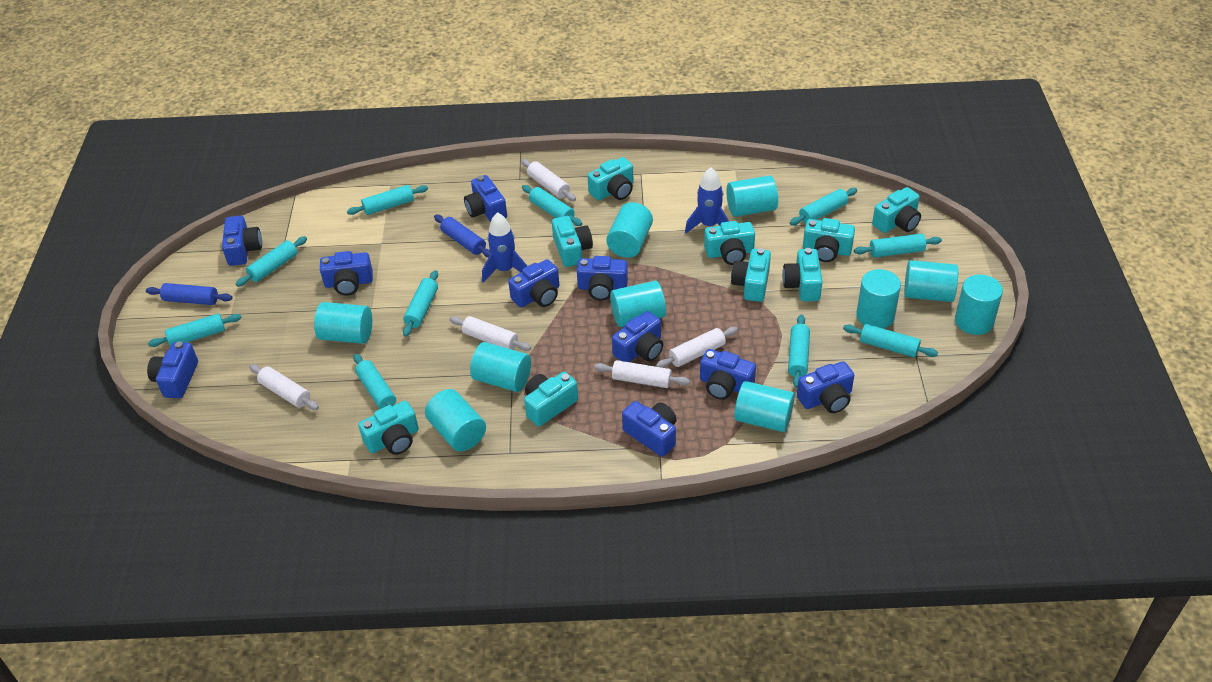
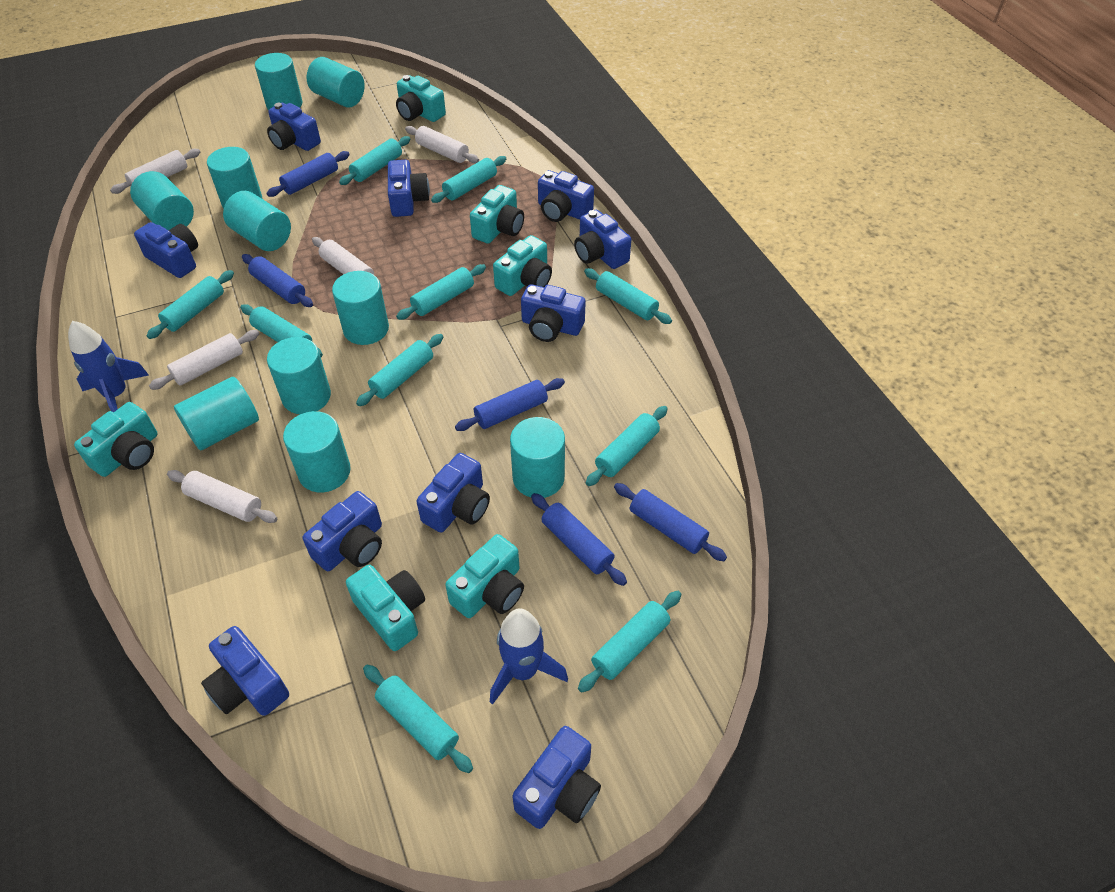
blue rolling pin: [146,283,232,305] [434,215,491,257] = 2 -> [242,254,313,307] [266,151,350,197] [455,378,565,431] [531,493,627,586] [614,483,727,561] = 5
turquoise camera: [358,401,419,455] [524,372,578,426] [552,216,593,267] [588,157,634,200] [704,221,755,265] [731,248,771,302] [782,248,822,301] [803,218,855,262] [872,187,921,233] = 9 -> [74,402,158,477] [346,565,425,651] [396,75,446,122] [445,534,524,618] [470,185,524,244] [493,235,552,296] = 6

